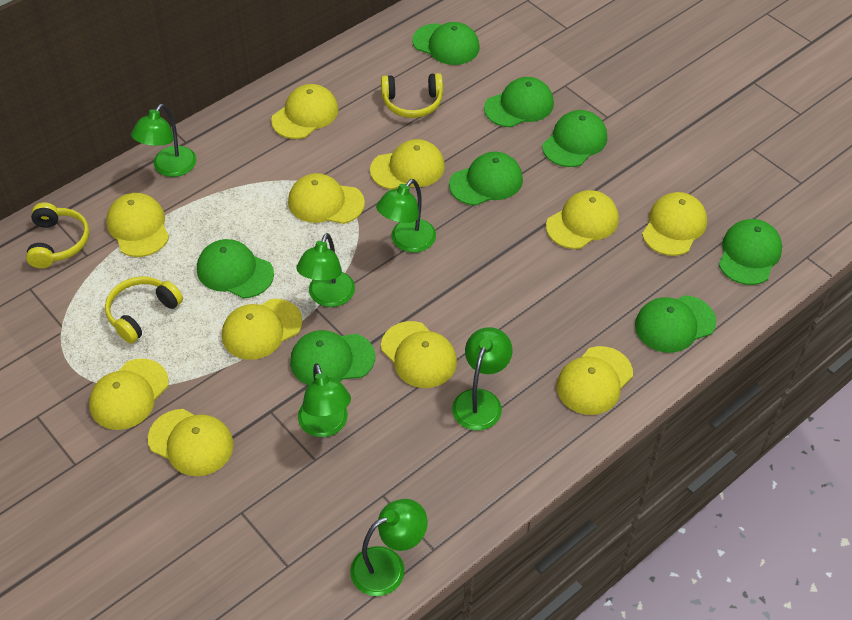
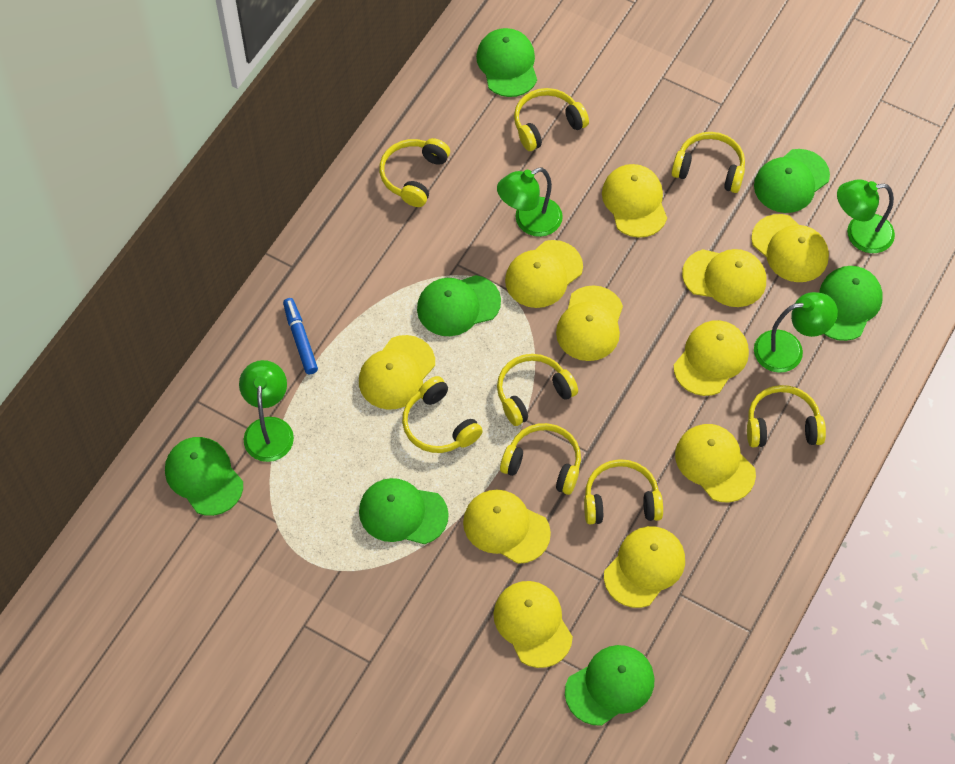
blue marker: none = 0 -> [283,298,318,374] = 1
green cap: [197,239,274,298] [290,330,375,386] [412,22,480,65] [449,152,523,206] [484,77,554,127] [542,110,607,167] [635,295,716,353] [719,219,782,285] = 8 -> [165,437,243,516] [359,478,449,544] [417,275,501,336] [476,28,537,97] [565,645,654,726] [754,149,830,213] [819,266,883,341] = 7
green lamp: [131,104,196,177] [296,233,355,307] [298,363,351,437] [350,499,427,596] [376,179,436,253] [452,327,513,430] = 6 -> [239,360,294,462] [497,168,563,237] [754,292,838,373] [837,179,895,253] = 4
yellow headphones: [26,202,89,268] [105,276,183,343] [381,73,443,118] = 3 -> [379,138,450,207] [402,376,483,453] [497,354,578,426] [500,423,581,495] [514,88,589,151] [584,459,663,524] [671,132,745,193] [747,385,826,447] = 8

